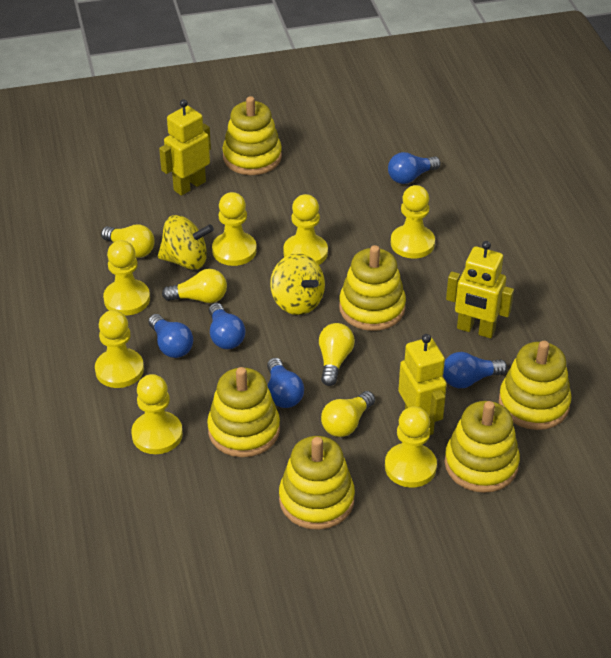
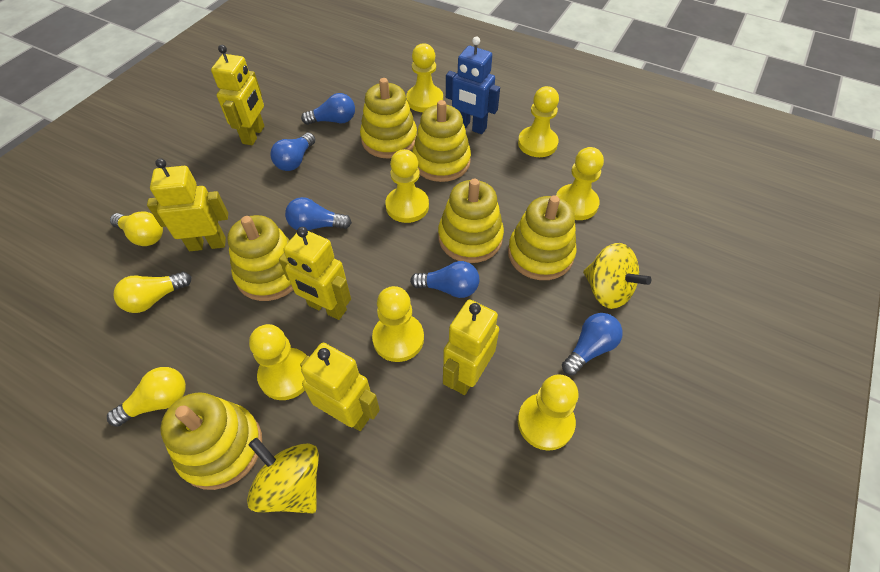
blue robot: none = 0 -> [446,36,500,134] = 1
yellow light bulb: [101,224,155,258] [162,269,227,303] [319,323,355,386] [321,391,375,437] = 4 -> [107,367,186,427] [110,211,163,246] [113,272,191,313] = 3
yellow robot: [159,99,211,196] [398,334,447,435] [446,241,514,338] = 3 -> [147,158,228,251] [211,45,264,145] [279,227,351,320] [300,343,380,431] [443,300,499,395] = 5

